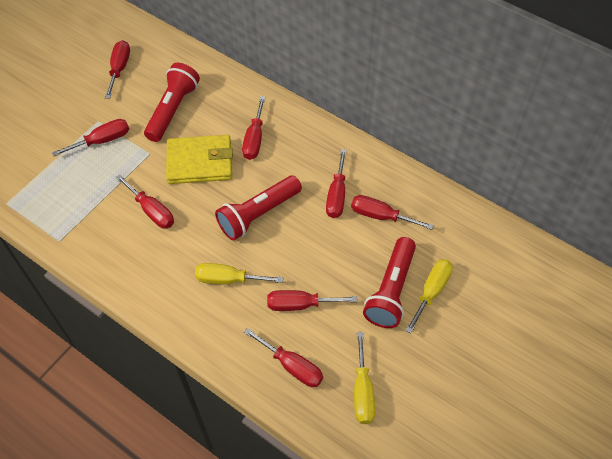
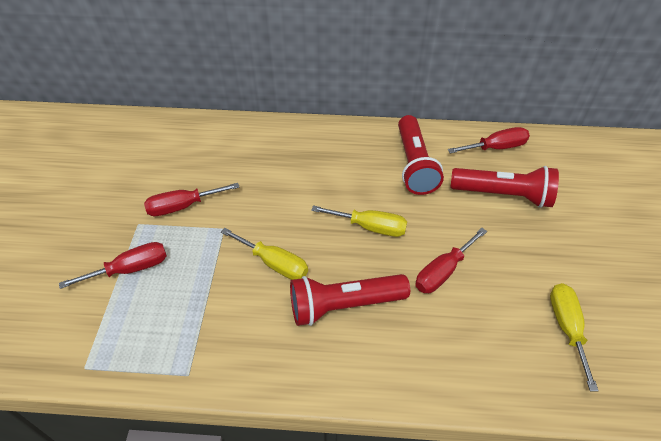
red screwdriver: [52,119,129,156] [105,40,130,99] [116,174,174,228] [242,96,265,160] [244,328,323,387] [267,290,357,311] [326,149,347,218] [351,195,433,230] = 8 -> [59,242,167,289] [144,183,240,216] [415,228,487,293] [448,127,530,153] = 4
yellow wallet: [166,135,233,184] = 1 -> none = 0

